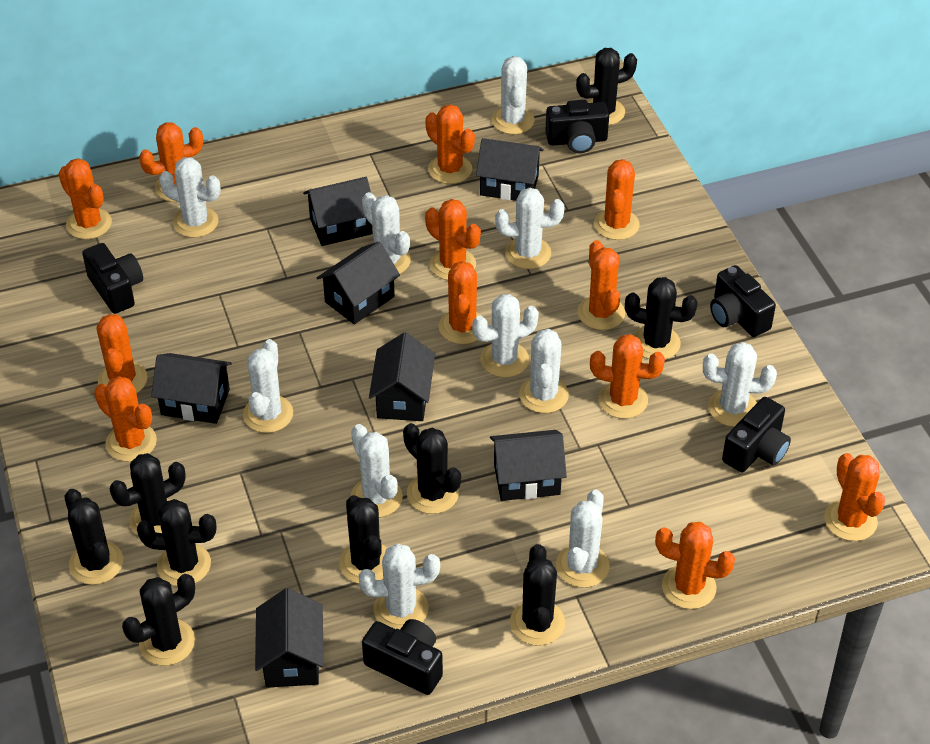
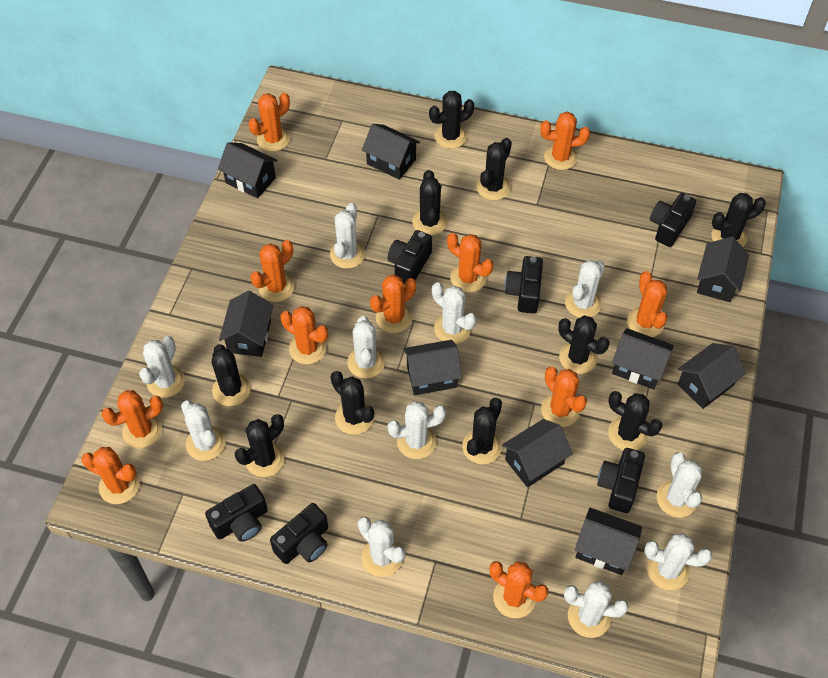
black cactus: [64,489,123,585] [110,453,186,535] [122,574,195,666] [137,499,216,586] [339,495,387,584] [403,423,461,514] [510,544,565,646] [576,48,637,125] [625,277,698,359] = 9 -> [212,344,251,406] [235,414,285,477] [331,371,374,435] [412,170,447,236] [429,91,474,149] [462,398,502,464] [476,138,512,200] [559,316,609,374] [608,391,662,450] [711,193,766,247] = 10
black camera: [82,243,143,314] [362,619,443,695] [545,100,609,153] [710,265,776,337] [722,397,791,473] = 5 -> [205,484,268,542] [270,503,328,564] [387,230,432,285] [505,256,543,314] [597,448,645,513] [650,193,696,247] = 6
black house: [151,353,232,424] [255,588,324,688] [303,177,373,246] [317,242,400,324] [369,332,435,421] [476,138,544,201] [490,430,567,501] = 7 -> [218,142,278,199] [219,291,273,357] [362,124,420,180] [403,340,462,395] [502,419,573,487] [574,508,642,575] [612,328,674,389] [677,343,746,409] [697,237,749,302] = 9
orange cactus: [58,158,112,239] [94,376,157,462] [97,314,147,393] [139,122,203,202] [425,104,475,184] [425,199,481,280] [439,261,483,344] [578,240,625,330] [590,334,665,419] [594,159,640,240] [655,522,735,609] [824,453,885,541] = 12 -> [81,447,140,504] [101,390,163,448] [249,93,290,152] [250,240,295,302] [280,306,328,364] [370,275,416,333] [447,233,493,293] [489,561,549,618] [540,112,590,170] [541,367,587,427] [627,271,667,337] = 11

